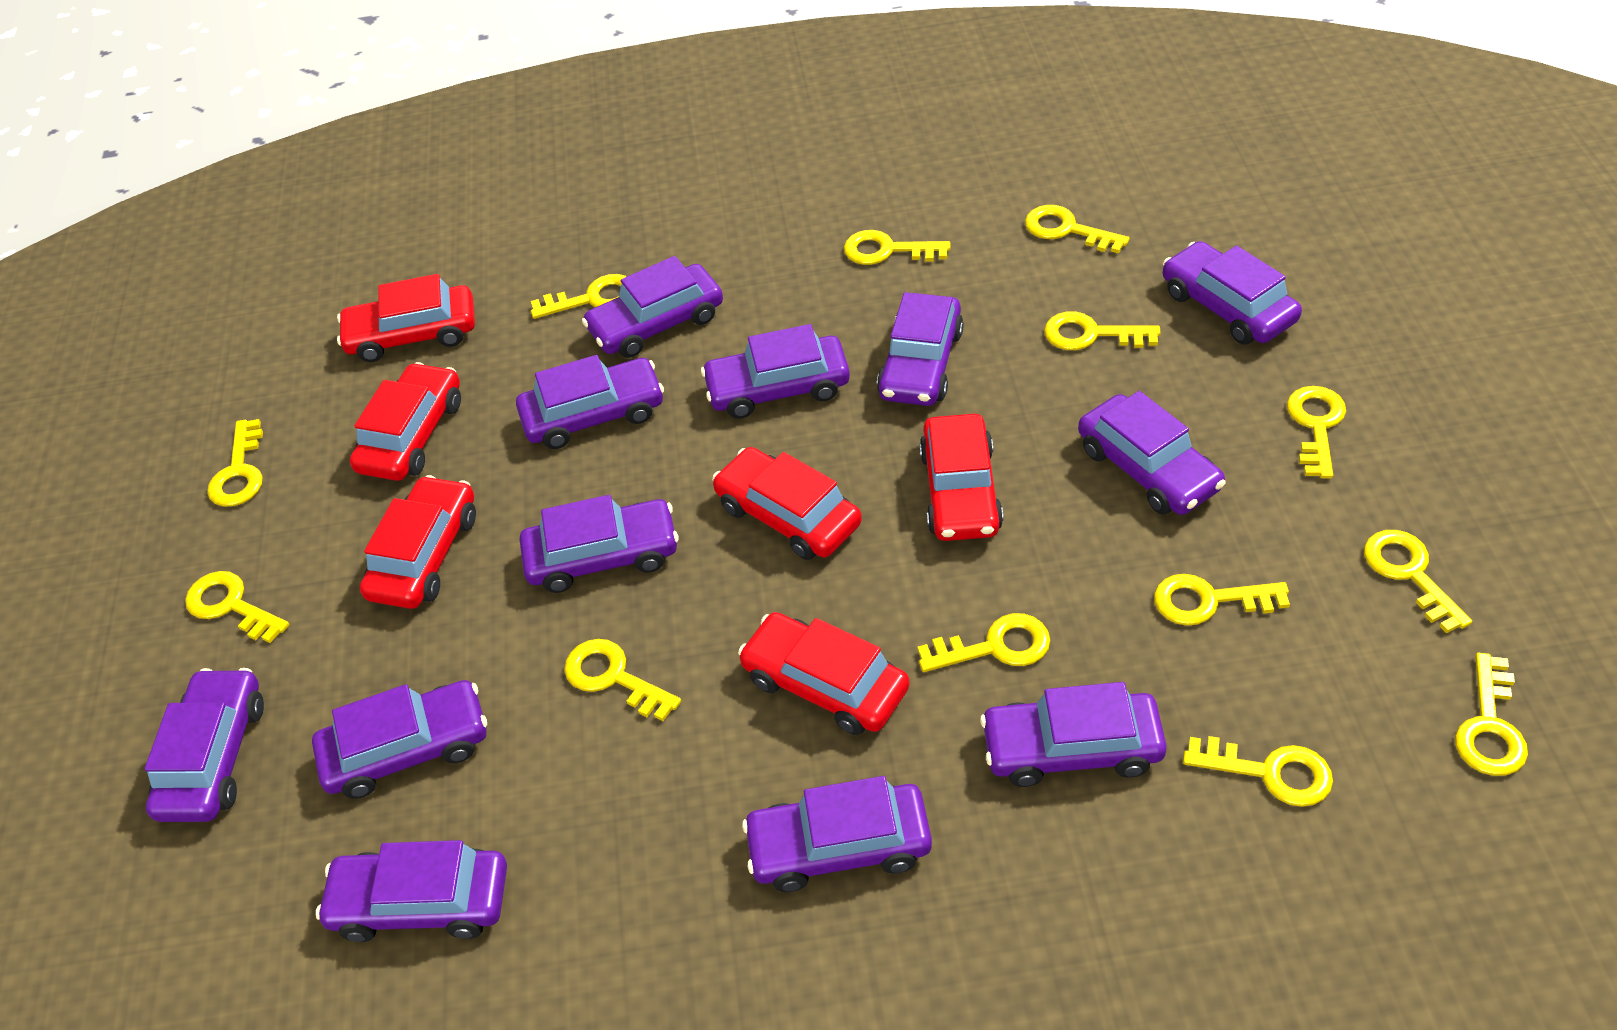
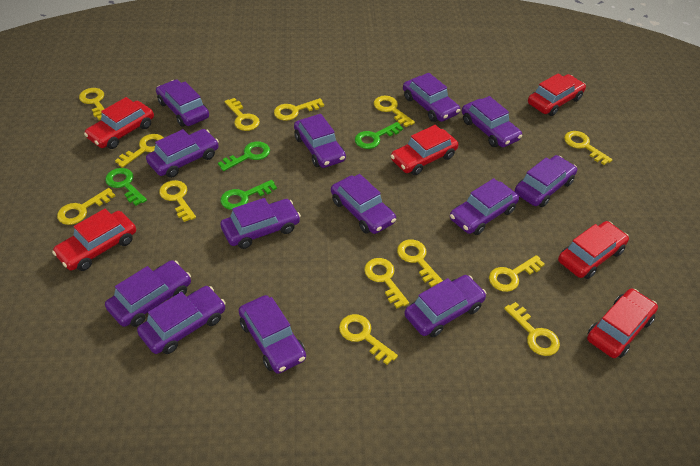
green key: none = 0 -> [105,168,147,206] [218,141,270,171] [221,180,277,210] [355,122,403,149] = 4
purple car: [145,668,264,822] [312,680,487,799] [316,840,507,942] [516,355,664,449] [520,495,679,593] [582,256,723,358] [701,324,850,419] [742,776,932,892] [877,292,964,406] [980,682,1167,787] [1078,391,1226,515] [1163,241,1302,345] = 12 -> [105,260,191,327] [137,286,226,354] [146,129,219,178] [156,79,209,127] [220,198,301,249] [238,295,306,374] [294,114,346,168] [331,174,396,234] [403,73,460,122] [404,275,486,337] [450,178,519,235] [462,96,522,147] [515,155,577,207] = 13

